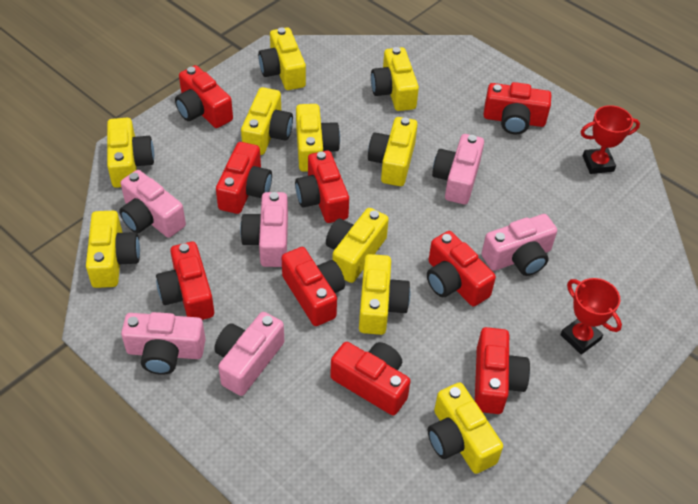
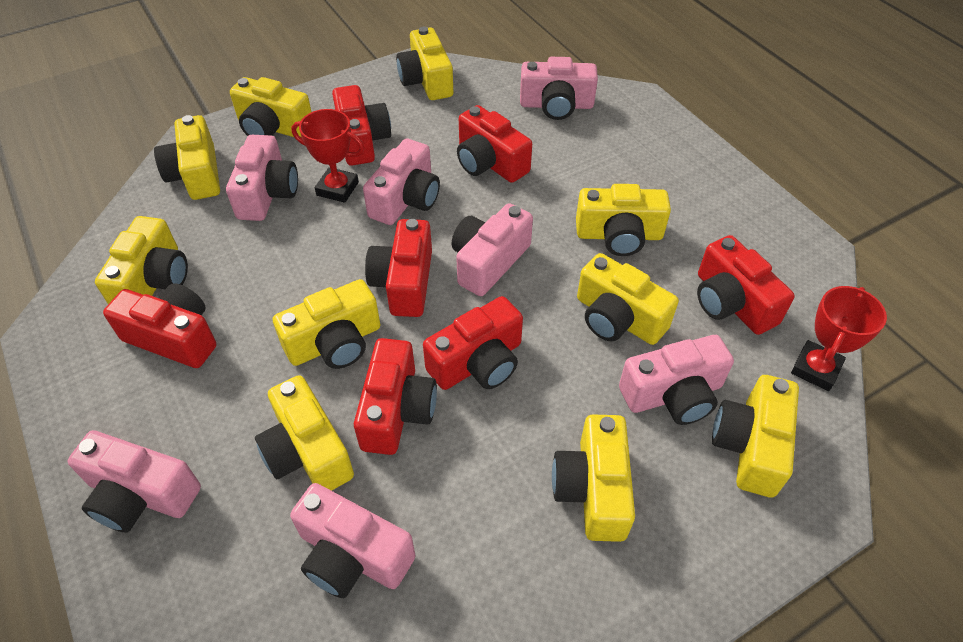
pink camera: [119,170,186,238] [121,312,206,375] [214,312,284,396] [240,192,288,267] [432,134,484,204] [482,214,557,276] = 6 -> [68,430,201,533] [226,135,298,221] [290,483,415,598] [363,138,440,225] [452,203,533,296] [520,57,598,120] [619,335,734,425] = 7
red camera: [156,242,214,320] [175,65,233,128] [216,142,272,214] [282,247,345,326] [295,151,349,223] [330,342,410,415] [427,231,496,306] [475,327,530,414] [483,82,551,135] = 9 -> [103,283,216,368] [332,85,391,166] [354,338,437,455] [365,219,432,317] [423,296,523,390] [457,105,532,183] [697,235,795,335] = 7

